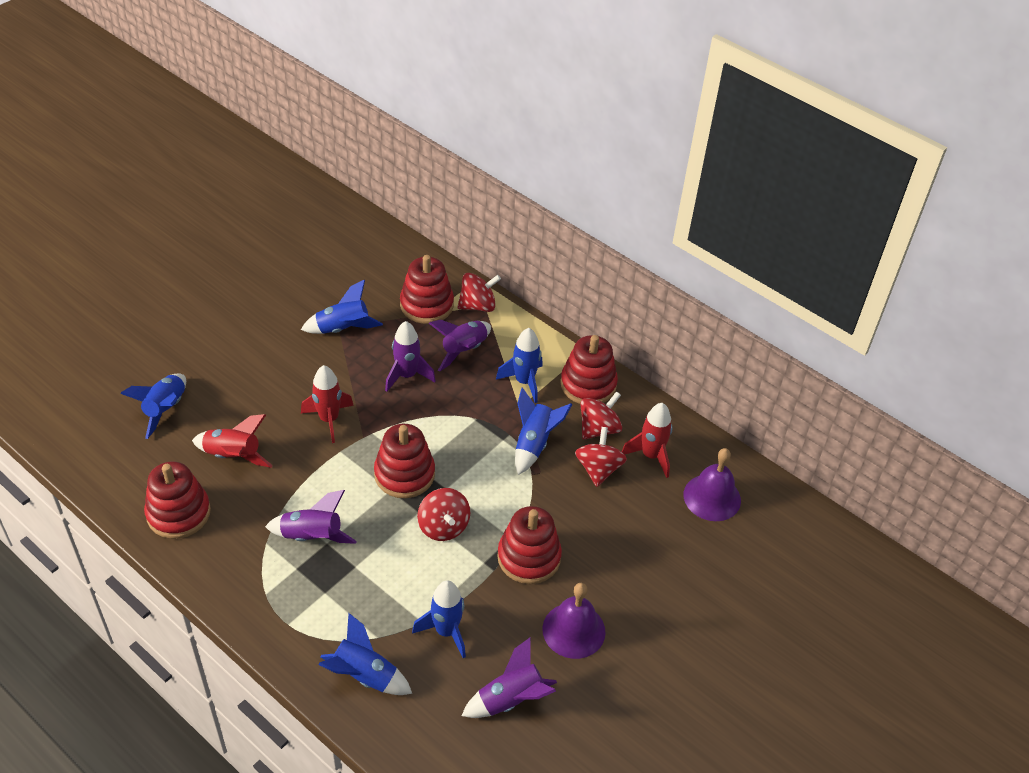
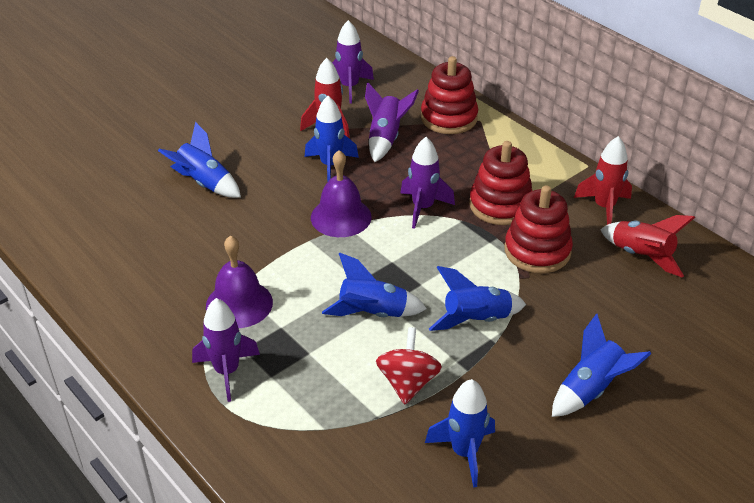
red spinning top: [417,488,470,541] [458,273,501,312] [575,427,627,487] [580,391,622,440] = 4 -> [376,327,442,404] = 1
red stacking toy: [144,462,211,539] [374,424,435,498] [400,255,454,324] [497,506,562,584] [560,335,618,404] = 5 -> [421,56,478,134] [469,141,533,225] [504,185,573,273] = 3

